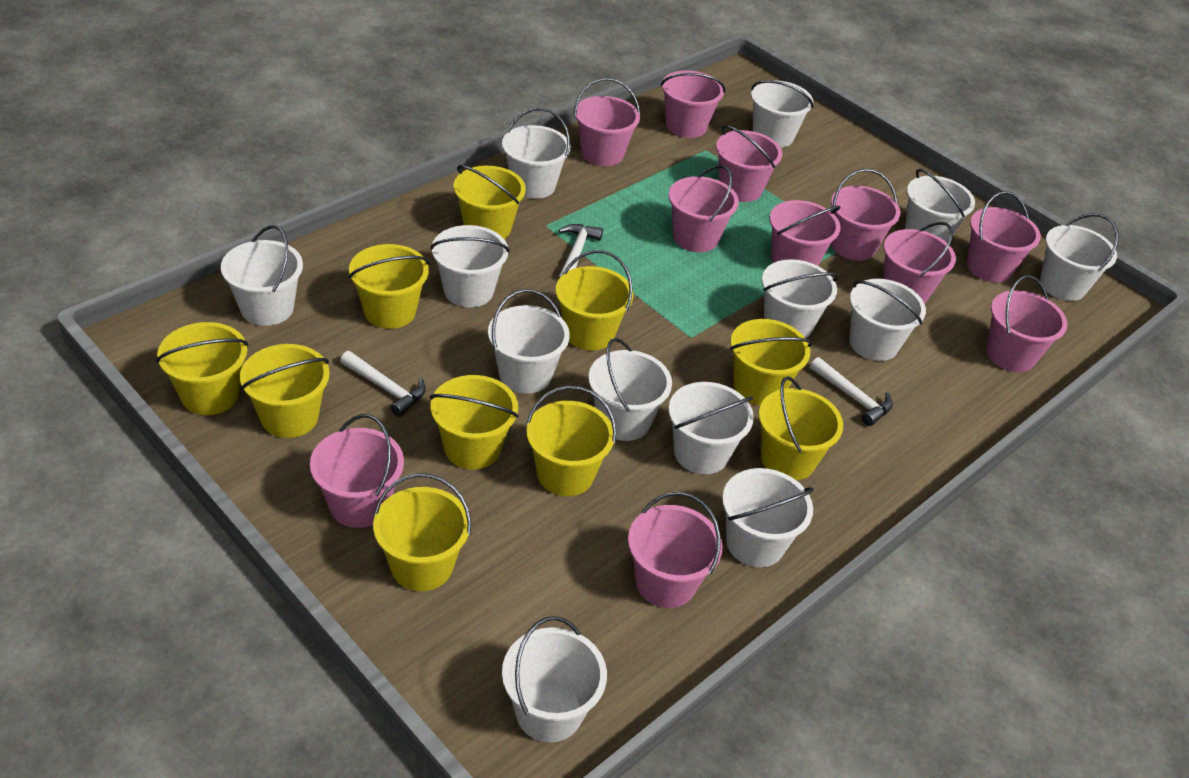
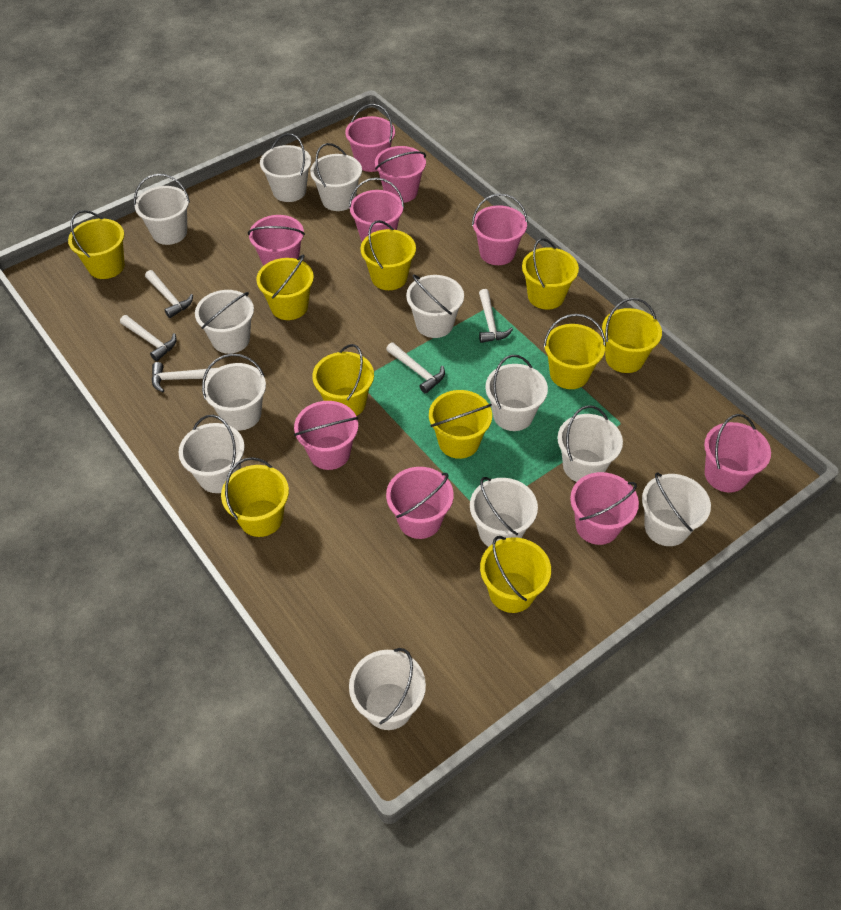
pink bucket: [310,414,404,528] [574,78,640,166] [628,492,723,608] [660,70,725,138] [669,165,739,252] [716,125,782,202] [770,200,841,266] [831,169,900,261] [883,222,956,304] [967,191,1041,283] [986,275,1067,372] = 11 -> [248,215,305,266] [294,401,358,470] [345,104,395,172] [349,178,404,242] [375,146,426,203] [386,467,454,539] [472,193,528,265] [570,472,639,545] [704,414,771,493] = 9
white bucket: [221,225,303,326] [430,225,510,307] [488,289,570,394] [502,108,570,199] [502,616,607,743] [589,338,672,441] [668,382,754,474] [722,468,814,567] [751,80,814,148] [762,259,839,338] [849,279,926,361] [905,169,975,243] [1040,214,1118,301] = 13 -> [134,174,190,245] [179,415,245,493] [195,290,254,354] [202,354,266,430] [260,133,311,202] [310,143,362,211] [349,648,426,730] [406,275,464,338] [470,477,538,547] [485,355,548,431] [558,405,623,482] [642,472,711,546] = 12
white hammer: [340,351,426,417] [559,224,603,277] [810,357,893,426] = 3 -> [120,315,177,361] [145,270,193,318] [151,362,217,392] [386,342,445,394] [479,289,513,343] = 5

